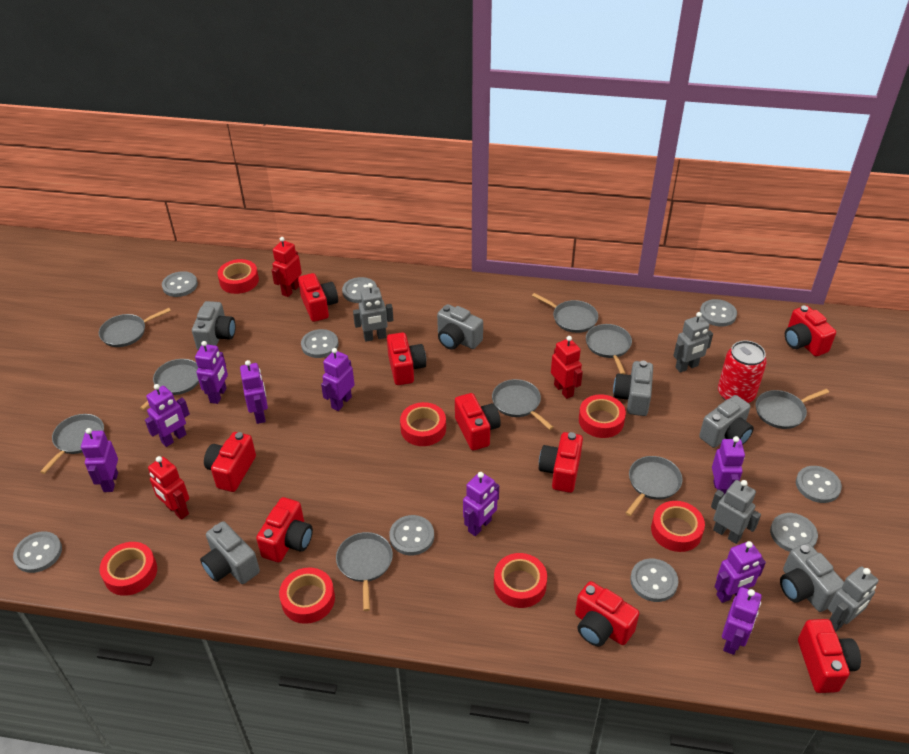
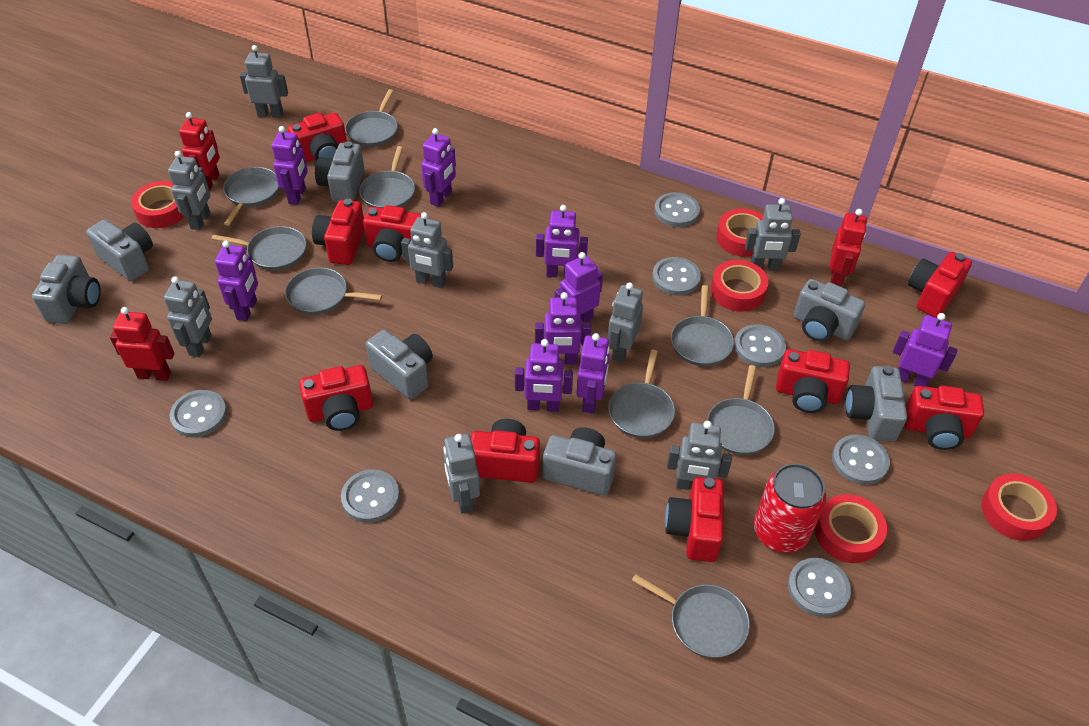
grey button: [13,531,62,573] [162,271,198,297] [301,329,339,358] [342,277,377,303] [389,515,434,555] [630,558,678,602] [700,299,737,327] [770,513,818,552] [796,466,842,503] = 9 -> [170,390,227,437] [341,470,400,523] [652,257,701,296] [654,192,700,227] [734,324,786,367] [788,558,851,617] [832,435,890,485] = 7
grey camera: [192,301,236,350] [200,521,260,584] [437,304,483,350] [613,361,653,416] [699,395,754,448] [780,543,844,612] = 6 -> [32,254,101,324] [86,219,153,281] [315,141,365,203] [366,330,433,400] [543,427,617,496] [794,279,865,342] [845,366,907,442] = 7
grey robot: [353,283,393,342] [673,312,713,373] [711,480,761,544] [828,566,878,632] = 4 -> [164,276,212,357] [168,151,210,230] [240,45,288,118] [401,212,453,288] [443,434,480,514] [608,282,643,363] [667,421,732,490] [745,198,801,271] = 8
red tape: [99,542,157,596] [217,259,259,294] [279,568,335,624] [400,402,446,446] [494,553,547,608] [579,394,626,438] [651,501,705,552] = 7 -> [131,181,184,228] [711,260,768,312] [716,208,763,257] [815,494,887,563] [981,474,1057,541] = 5

